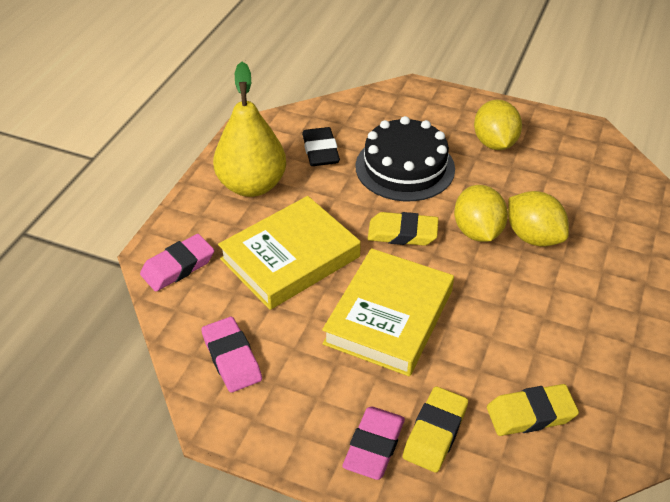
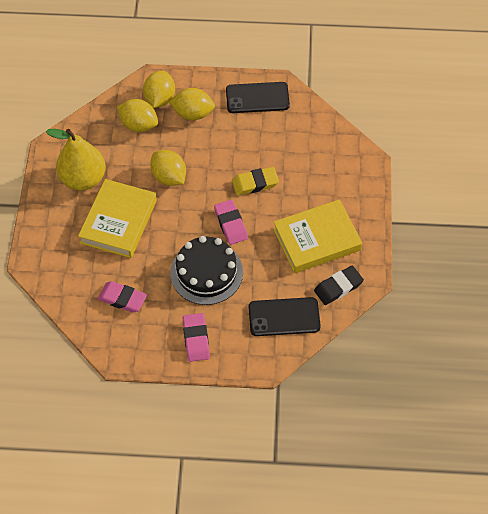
black phone: none = 0 -> [226,82,290,113] [249,297,321,336] = 2
yellow eraser: [368,212,439,246] [403,386,468,473] [487,384,579,436] = 3 -> [232,167,279,196] = 1
yellow lemon: [454,185,508,242] [474,100,522,150] [508,191,569,247] = 3 -> [117,99,158,132] [143,71,175,108] [150,150,186,186] [169,88,215,120] = 4

